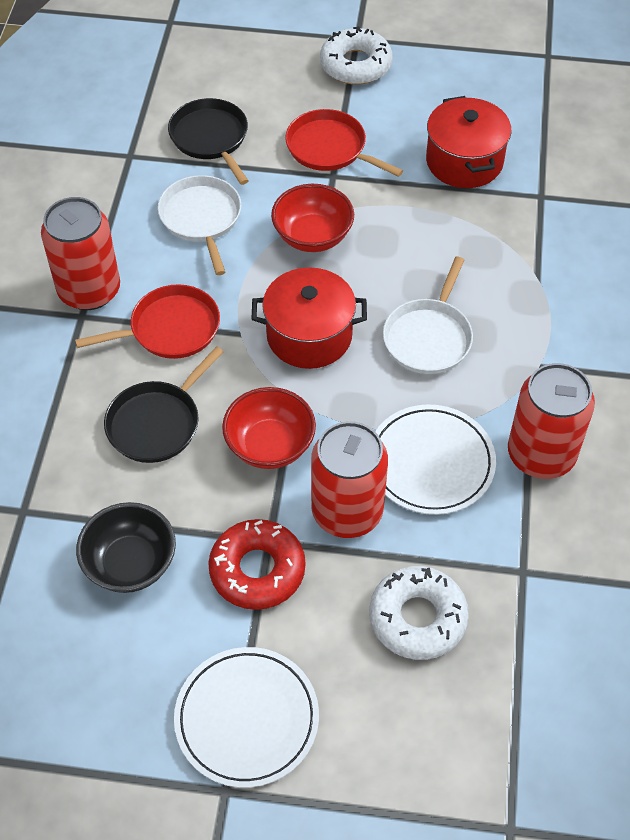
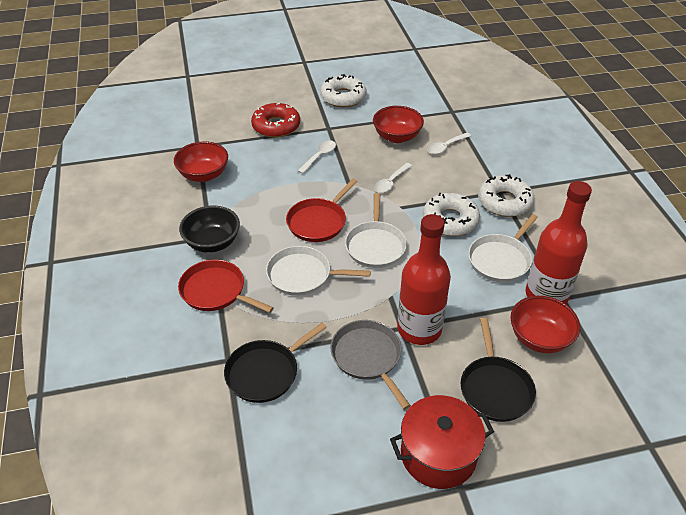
grey pan: none = 0 -> [331,320,411,409] = 1
red bottle: none = 0 -> [397,214,451,345] [526,181,592,304] = 2
red bowl: [222,387,316,469] [271,184,354,252] = 2 -> [174,141,228,182] [373,106,424,143] [510,296,580,353] = 3
red can: [41,197,120,310] [311,421,388,538] [508,363,595,479] = 3 -> none = 0
red pot: [252,267,367,369] [426,96,511,188] = 2 -> [390,395,494,489] = 1
white donut: [320,26,393,85] [369,566,469,660] = 2 -> [320,74,367,108] [423,193,480,236] [478,174,534,217] = 3
white pan: [158,175,241,275] [383,257,473,374] = 2 -> [266,246,371,296] [345,193,407,268] [468,214,538,282] = 3
white plate: [174,647,319,788] [375,404,496,515] = 2 -> none = 0
white spoon: none = 0 -> [298,140,336,174] [374,163,412,193] [427,133,471,154] = 3

